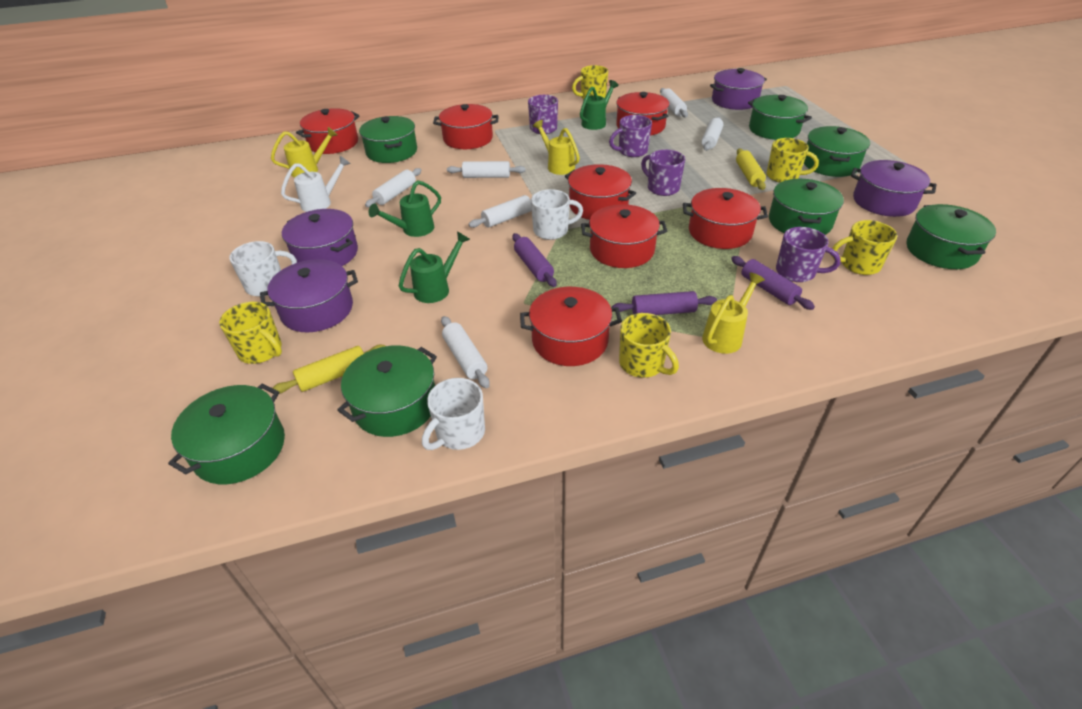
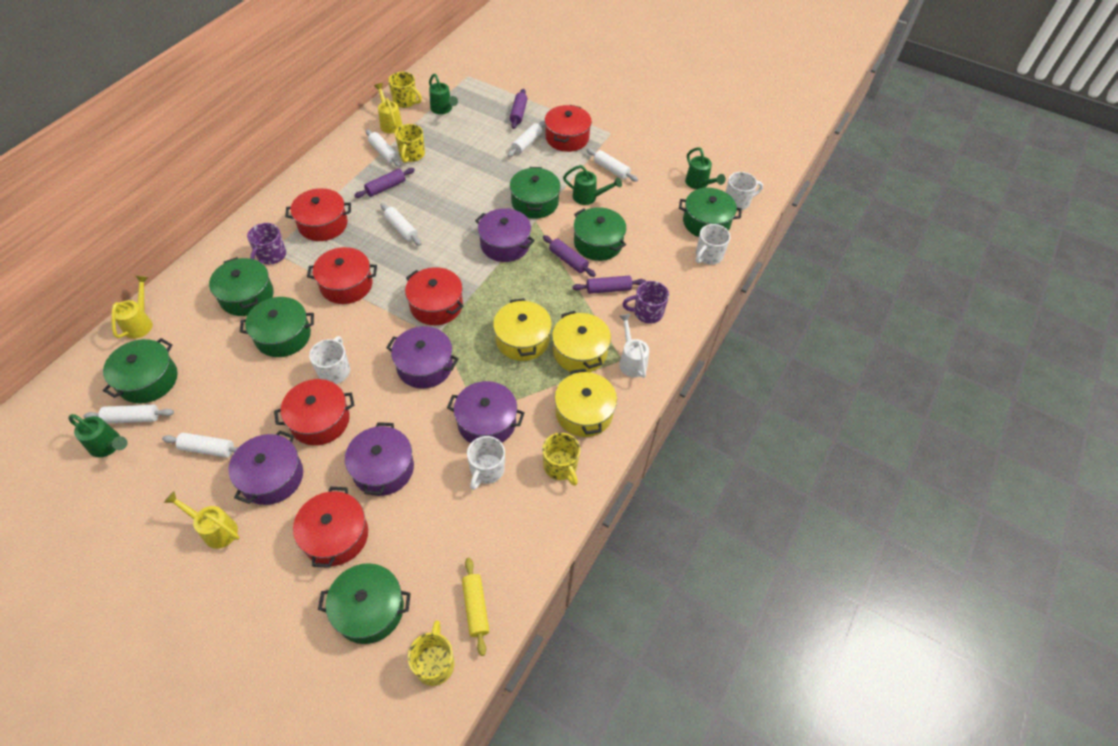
green watering can: [369,180,441,237] [399,231,470,303] [580,80,619,130] = 3 -> [68,414,128,457] [429,74,458,114] [563,165,622,205] [685,147,726,189] = 4
purple mug: [528,95,558,134] [609,115,652,157] [641,150,685,196] [776,227,841,282] = 4 -> [247,223,286,264] [622,281,669,324] = 2
purple pot: [260,259,358,332] [282,209,358,266] [710,68,767,110] [851,160,936,217] = 4 -> [228,430,303,505] [345,422,414,496] [386,326,459,389] [447,381,524,443] [475,208,535,262] = 5
purple rolling pin: [512,233,557,287] [612,291,717,315] [731,256,815,310] = 3 -> [354,168,415,198] [510,89,528,129] [543,235,596,277] [572,276,646,294] = 4
red pot: [296,108,359,154] [433,104,499,149] [520,287,622,366] [565,164,636,220] [581,204,668,268] [616,92,669,136] [683,188,768,249] = 7 -> [274,379,354,445] [285,188,351,241] [293,487,368,568] [307,247,377,304] [405,267,463,325] [545,105,592,152] = 6
white mug: [229,241,297,297] [422,378,485,450] [531,189,583,240] = 3 -> [309,336,350,384] [467,436,505,490] [696,224,731,265] [726,172,763,210] = 4
yellow mug: [219,302,282,364] [572,65,608,99] [619,313,679,378] [767,138,819,183] [831,220,897,275] = 5 -> [388,72,422,108] [395,124,425,163] [408,620,454,686] [542,433,580,486] = 4
yellow pot: none = 0 -> [493,298,552,361] [552,311,611,372] [555,369,617,437] = 3
yellow rolling pin: [273,345,385,394] [736,149,766,190] = 2 -> [462,558,489,656] = 1

